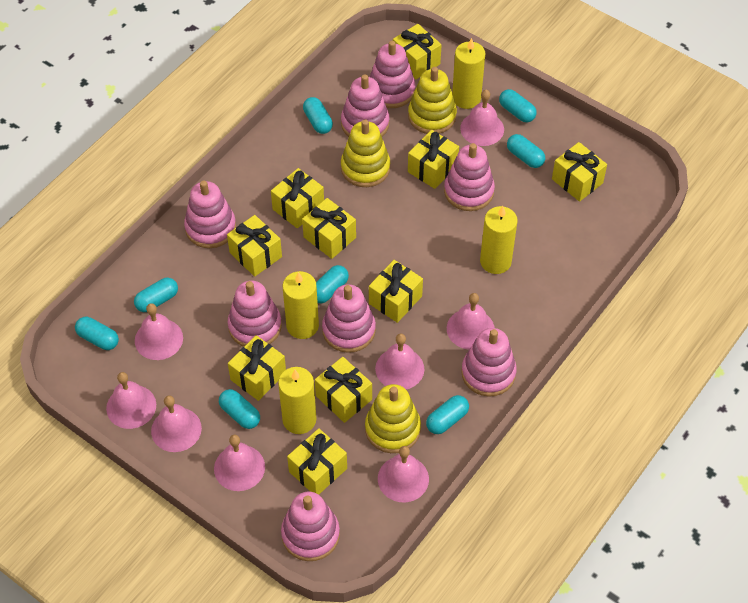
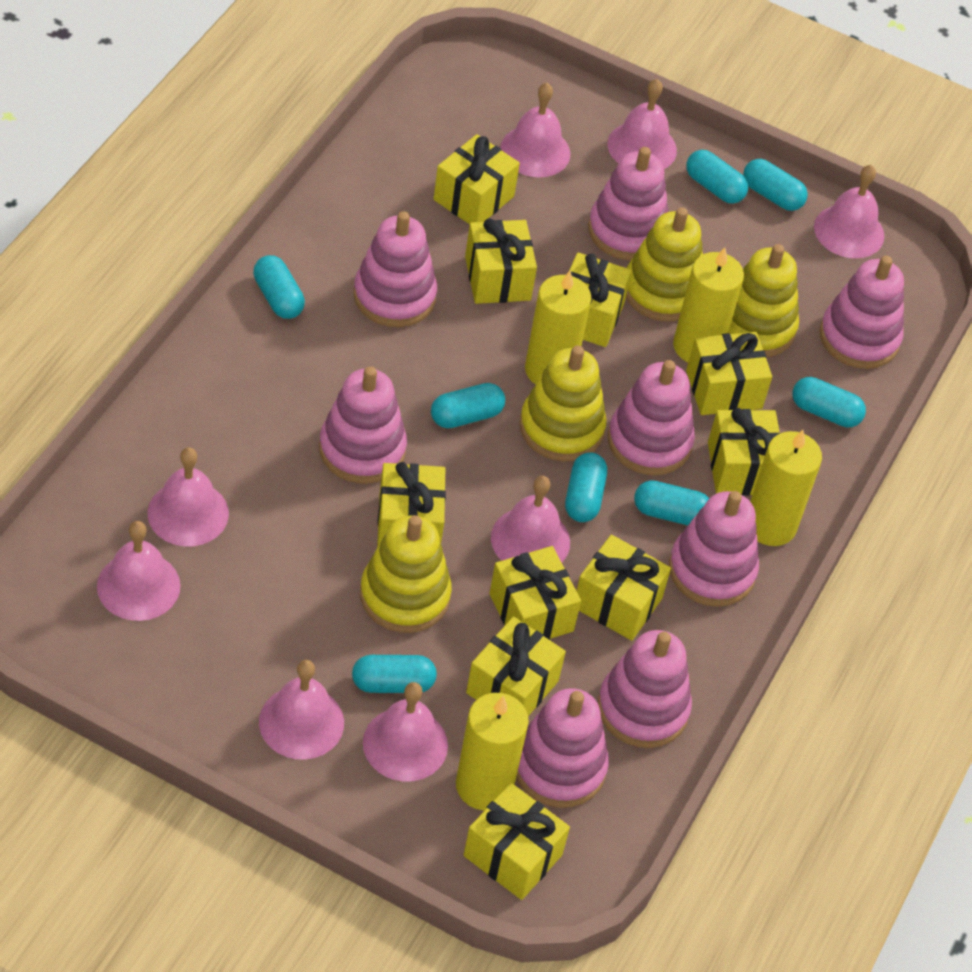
yellow stacking toy: [341,120,390,187] [365,384,421,453] [408,67,457,134] = 3 -> [360,515,452,633] [520,346,607,461] [626,207,703,321] [729,244,799,357] = 4

